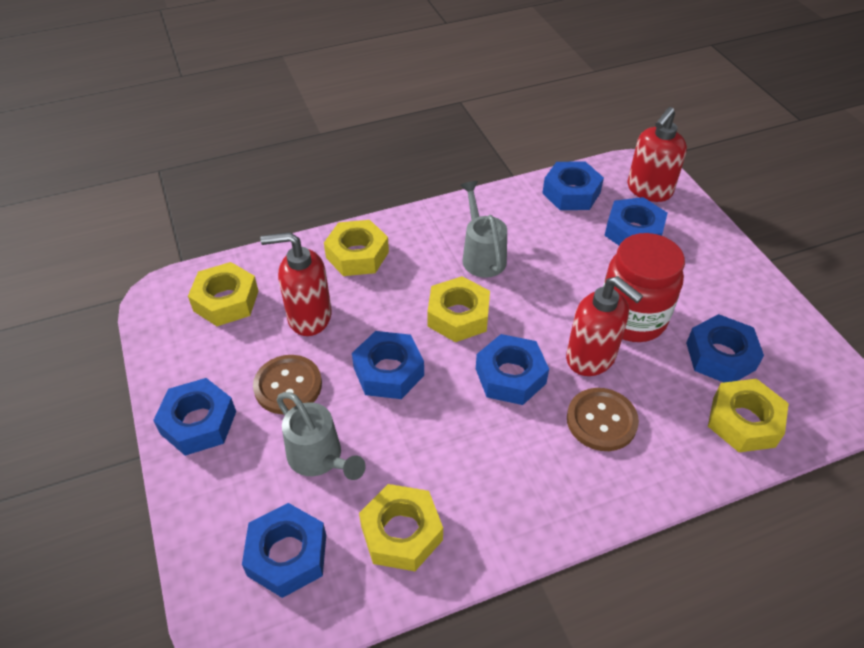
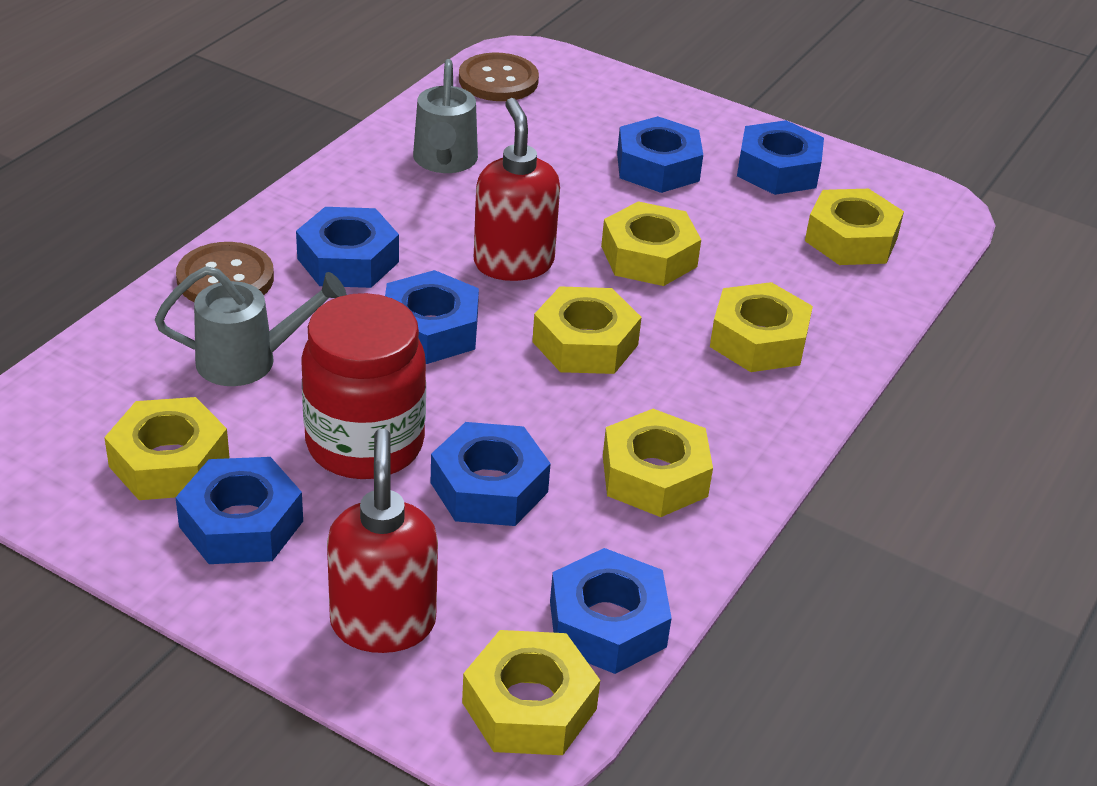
red soap dispenser: [260,232,332,336] [566,276,643,376] [627,107,687,202] = 3 -> [327,428,438,653] [474,98,560,281] = 2
yellow nut: [188,262,259,326] [324,220,389,276] [359,484,443,571] [427,276,490,342] [708,379,789,452] = 5 -> [104,397,230,500] [462,630,600,755] [532,286,642,374] [601,201,701,286] [603,409,713,517] [710,282,813,372] [805,189,904,265] = 7

